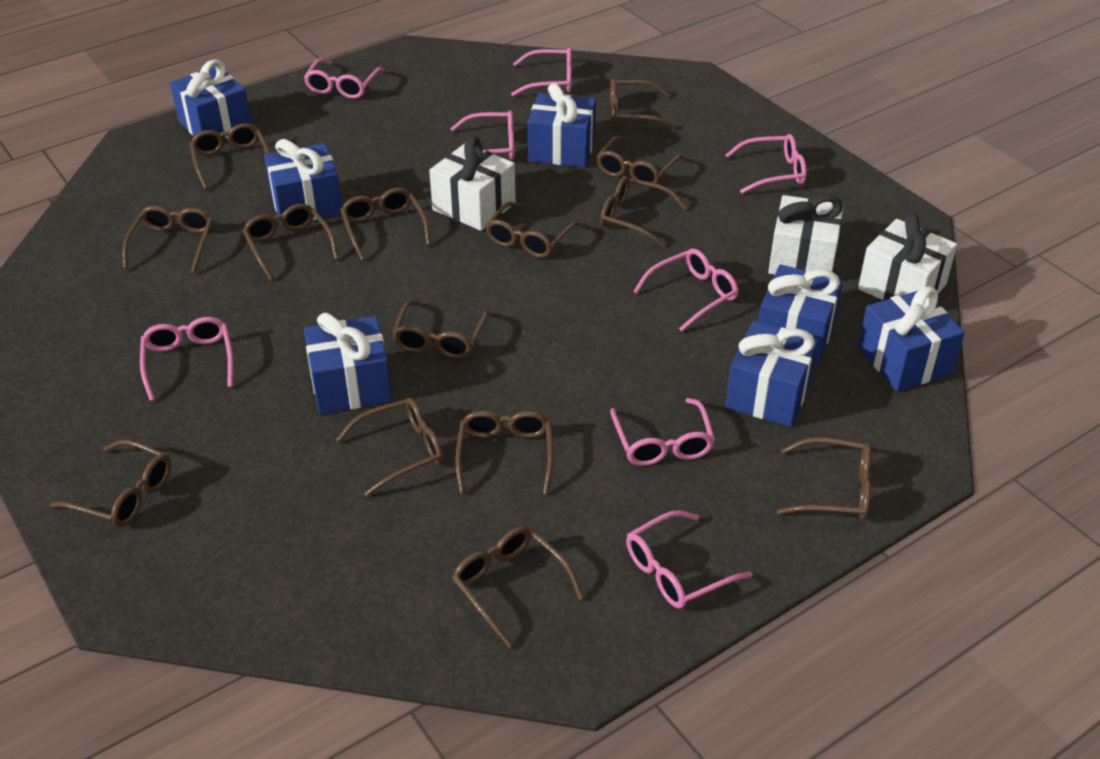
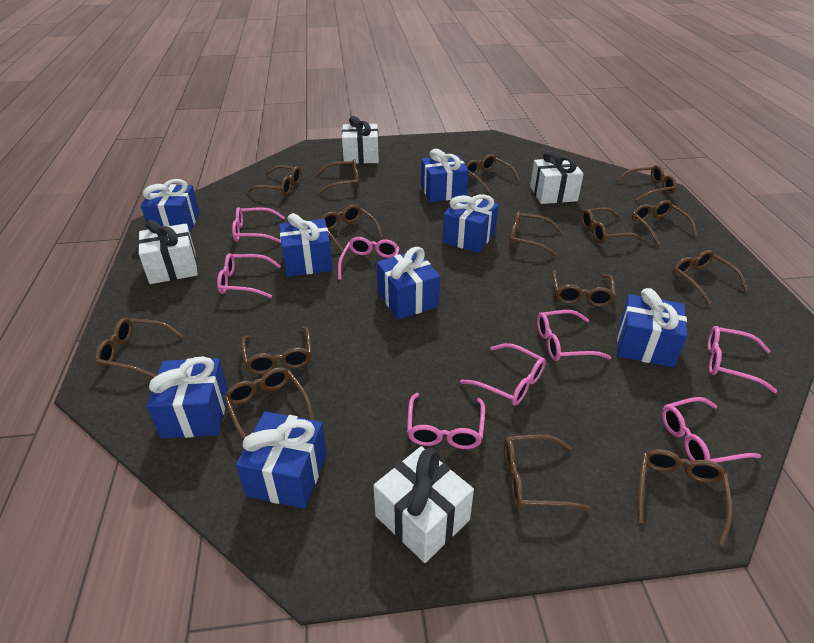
blue gift: [170,59,252,139] [264,139,342,225] [304,313,392,414] [528,83,596,167] [725,321,819,427] [759,265,843,363] [858,287,965,391] = 7 -> [141,179,200,232] [147,356,228,438] [236,411,327,508] [280,213,333,277] [377,247,440,319] [421,149,469,202] [442,194,499,253] [617,288,687,367] = 8
brown glasses: [50,439,171,527] [123,206,213,273] [190,123,270,190] [242,203,339,281] [336,398,443,497] [340,188,431,261] [392,300,489,359] [452,526,584,648] [455,411,553,494] [485,202,581,258] [596,136,684,187] [600,176,688,247] [610,79,676,129] [777,437,871,520] = 14 -> [95,318,184,378] [224,367,315,440] [241,326,312,374] [247,165,301,195] [317,159,359,193] [320,205,383,252] [465,154,520,193] [504,434,590,510] [510,211,561,256] [552,270,616,307] [581,208,643,243] [616,165,677,201] [632,200,697,245] [638,449,733,546] [672,250,748,305] = 15
white gift: [429,137,516,231] [768,195,844,275] [858,213,957,301] = 3 -> [138,220,198,284] [342,116,379,164] [373,446,474,563] [530,150,584,204] = 4

